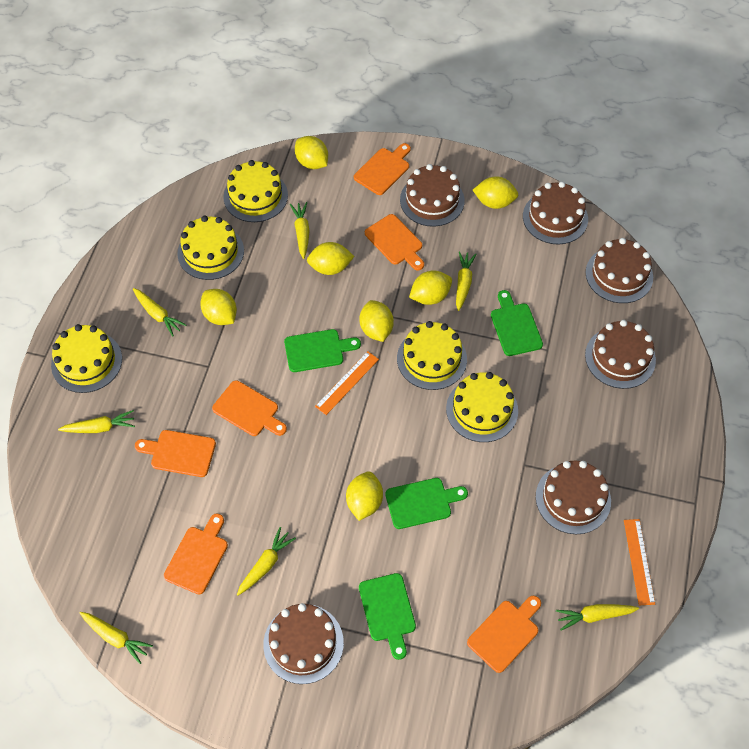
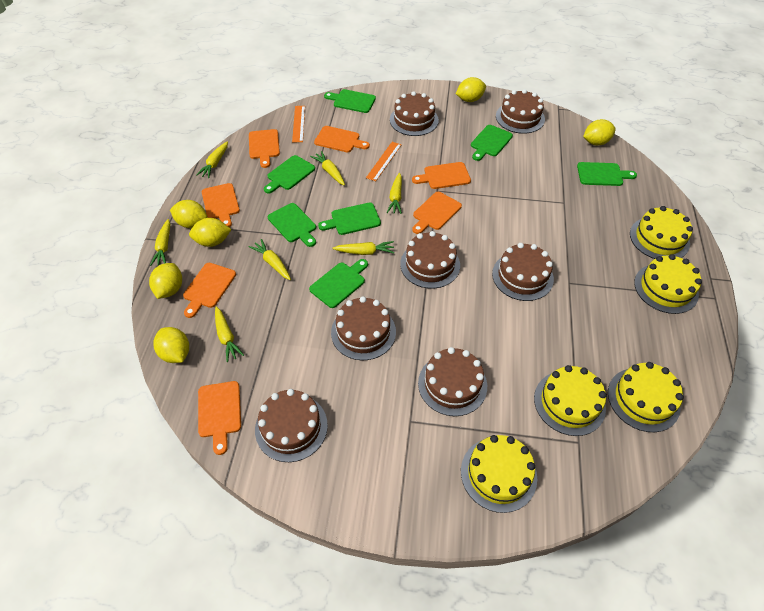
brown cake: [263,603,344,684] [400,164,465,227] [523,182,588,244] [536,460,611,534] [585,320,656,389] [586,238,653,303] = 6 -> [255,389,328,462] [331,296,396,360] [390,91,439,136] [400,231,460,289] [418,347,487,416] [492,243,554,301] [496,89,545,134] = 7
green cutting board: [284,329,361,372] [359,573,416,660] [385,478,468,529] [491,290,543,356] = 4 -> [264,155,315,193] [268,203,316,247] [309,259,368,308] [318,203,381,235] [324,89,376,113] [471,125,513,161] [577,162,637,186] = 7
orange cutting board: [135,430,216,477] [164,514,228,594] [212,380,287,436] [354,143,411,195] [365,214,424,270] [467,596,541,673] = 6 -> [183,263,236,318] [198,381,241,455] [202,183,240,227] [249,129,280,168] [314,126,370,152] [412,162,471,189] [412,192,462,234] = 7
yellow lemon: [200,289,237,325] [295,136,328,169] [307,242,354,275] [346,471,383,521] [360,300,394,342] [409,270,452,305] [473,176,518,209] = 7 -> [149,263,182,299] [153,327,189,363] [170,200,207,228] [189,218,232,247] [456,77,486,102] [583,119,616,145] = 6

